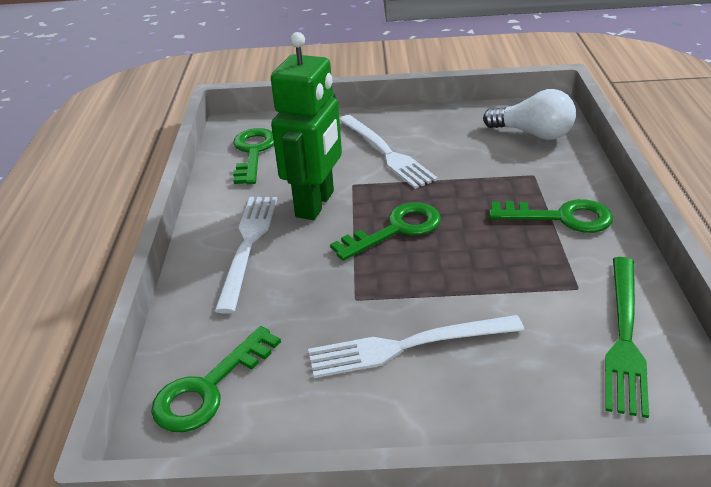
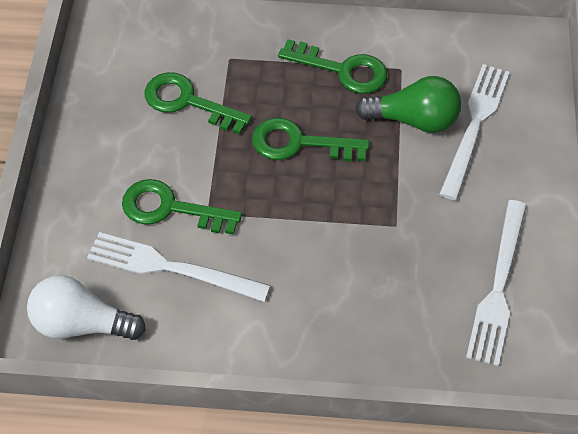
green fork: [605,257,649,418] = 1 -> none = 0
green light bulb: none = 0 -> [355,76,461,133] = 1
green robot: [271,32,342,220] = 1 -> none = 0

